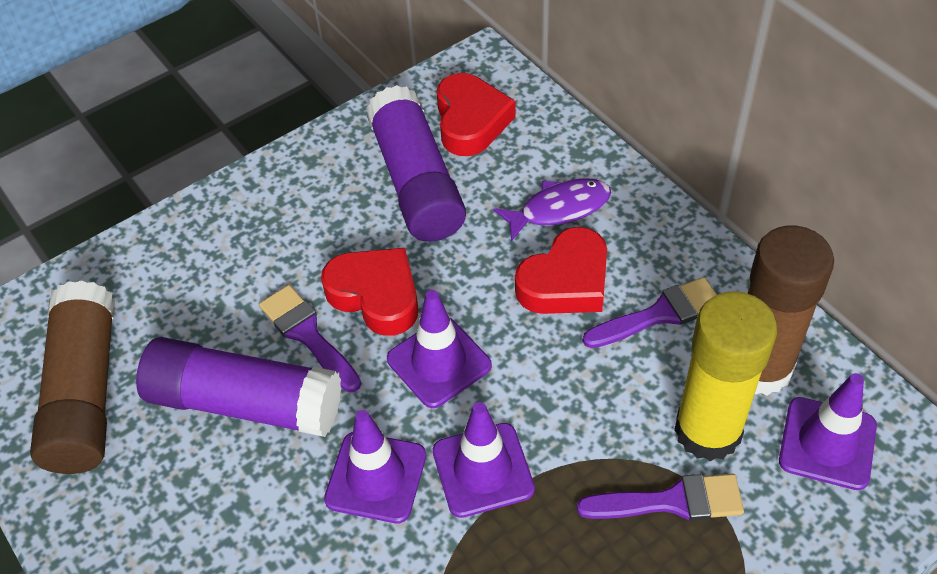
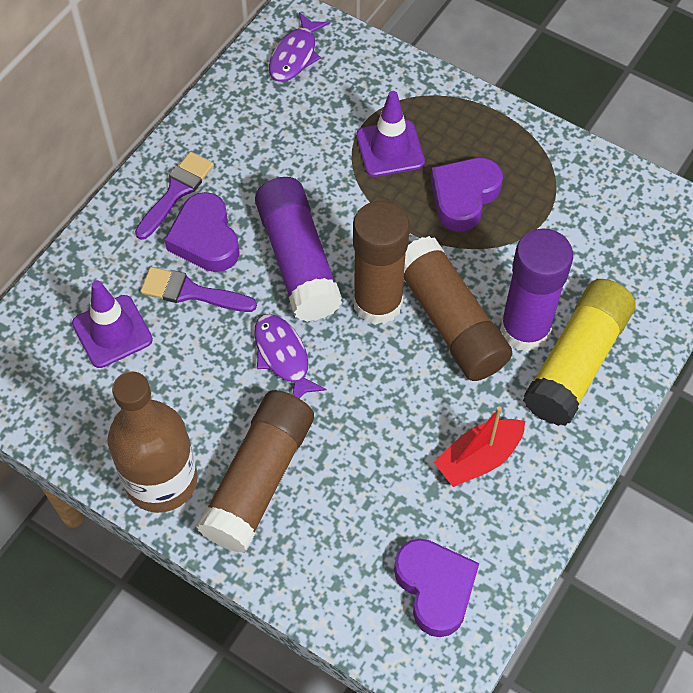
brown bottle: none = 0 -> [108,371,198,513] = 1
brown glue stick: [30,280,115,474] [748,225,834,396] = 2 -> [196,390,314,553] [353,201,410,325] [404,236,513,381] = 3
purple brush: [259,285,361,392] [577,474,744,521] [583,277,717,348] = 3 -> [135,152,214,240] [140,267,257,312] = 2
purple fish: [494,178,611,242] = 1 -> [254,314,326,398] [269,12,329,82] = 2
purple heart: none = 0 -> [164,192,239,272] [394,539,480,637] [431,158,503,232] = 3
purple traffic cone: [324,410,426,523] [387,290,492,408] [433,402,535,518] [779,373,877,490] = 4 -> [72,280,153,368] [356,91,425,177] = 2
red boat: none = 0 -> [434,406,525,487] = 1
red heart: [321,248,418,336] [437,73,516,156] [515,227,607,314] = 3 -> none = 0

